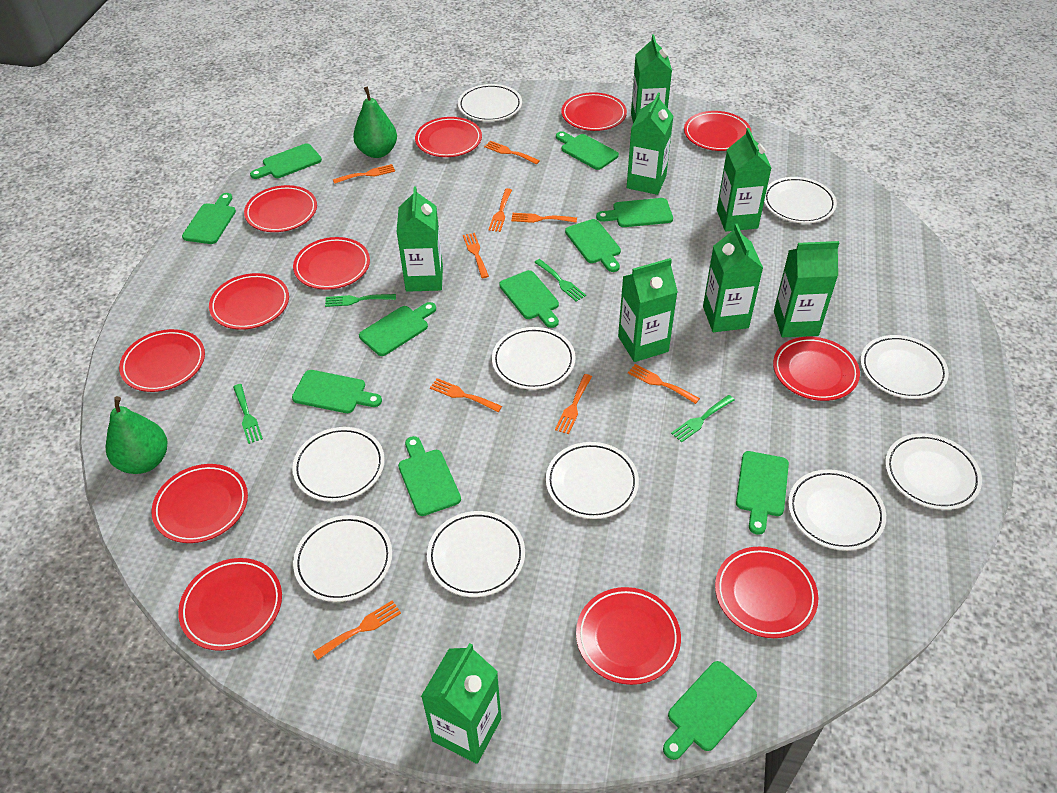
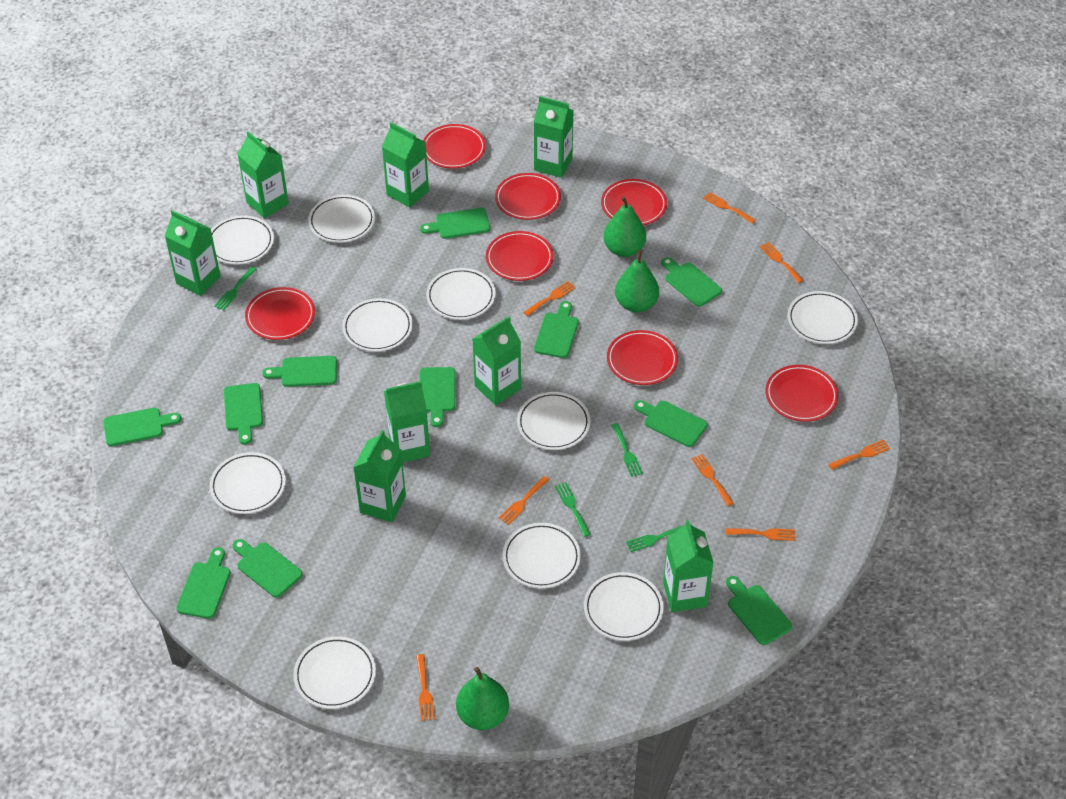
green pear: [106,396,167,474] [353,87,397,158] = 2 -> [456,667,509,730] [603,196,646,257] [615,250,659,312] = 3
orange fork: [313,600,401,660] [333,164,395,184] [430,378,502,412] [463,233,489,278] [484,141,540,164] [488,188,512,232] [511,213,577,223] [555,374,592,434] [628,364,700,404] = 9 -> [416,654,435,721] [499,476,549,525] [523,281,576,316] [691,454,734,506] [703,192,756,224] [726,528,795,541] [760,242,803,283] [828,440,890,470] = 8
red plate: [119,329,205,392] [152,464,248,543] [178,558,282,651] [209,273,289,330] [244,185,317,232] [293,237,370,290] [415,117,482,157] [561,92,627,131] [576,587,681,685] [684,111,752,151] [715,547,818,638] [773,337,860,401] = 12 -> [245,287,315,340] [423,124,486,168] [486,231,554,281] [495,173,561,220] [601,179,667,225] [607,330,678,385] [765,365,838,422] = 7

